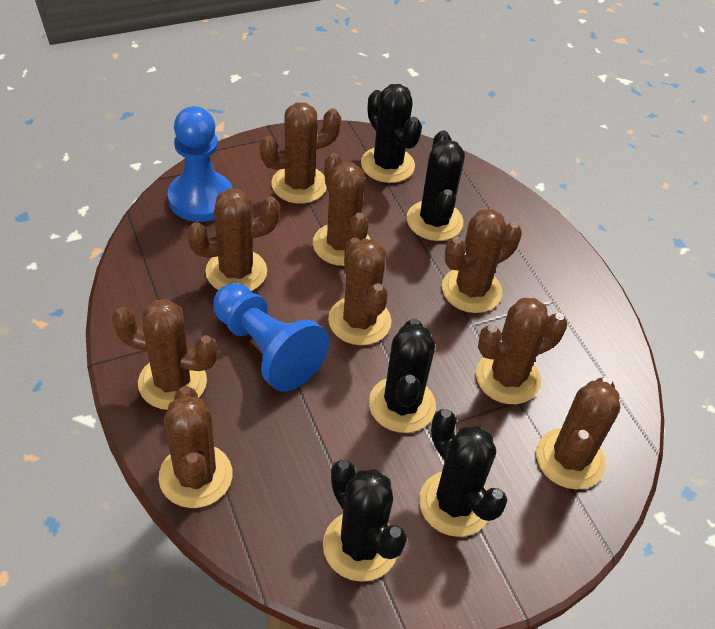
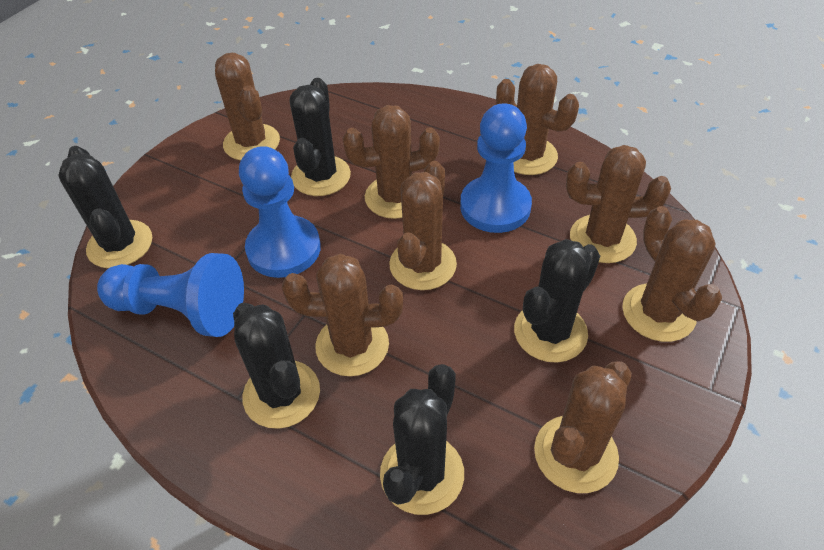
blue pawn: [168,106,233,222] [213,283,329,392] = 2 -> [97,253,244,337] [239,146,321,278] [460,104,532,233] = 3
brown cactus: [112,299,218,410] [159,386,232,508] [187,188,280,291] [260,102,341,204] [313,153,370,266] [328,237,392,345] [442,209,522,313] [476,298,567,404] [536,377,620,489] = 9 -> [215,53,280,160] [282,253,403,376] [343,105,440,219] [389,161,457,290] [496,64,579,175] [534,361,632,493] [566,145,671,263] [622,206,722,342] = 8

